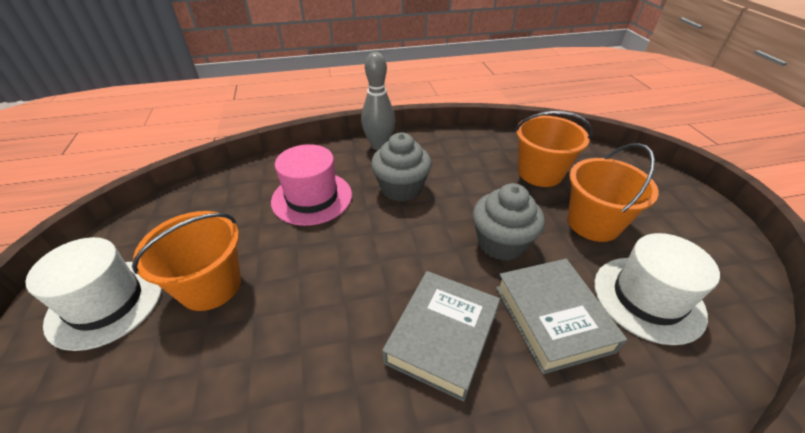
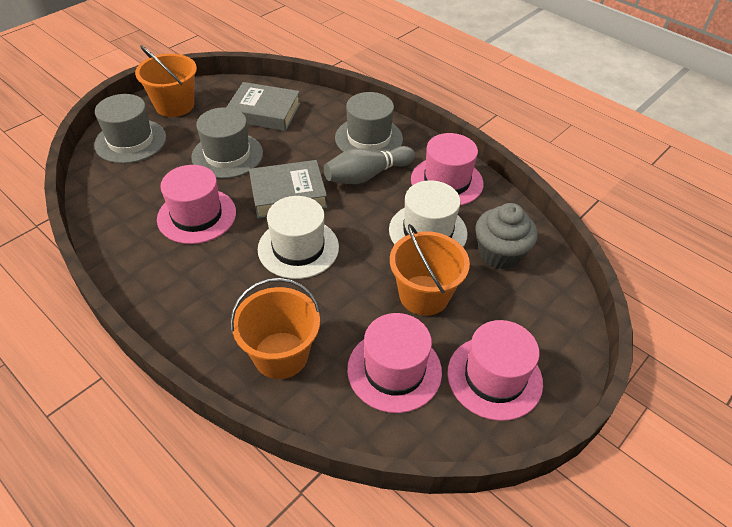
grey cupcake: [371,132,432,202] [473,183,545,261] = 2 -> [476,203,538,269] = 1
grey hat: none = 0 -> [94,94,166,164] [191,107,263,179] [335,92,403,152] = 3
pink hat: [271,144,352,226] = 1 -> [157,165,236,244] [347,313,442,413] [411,133,484,206] [447,320,543,421] = 4

